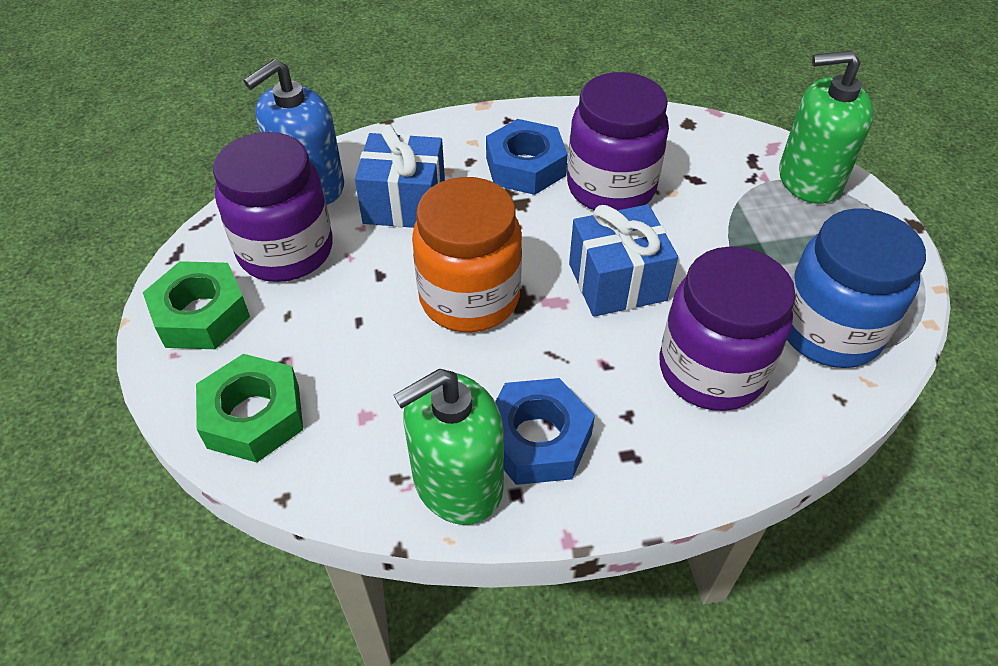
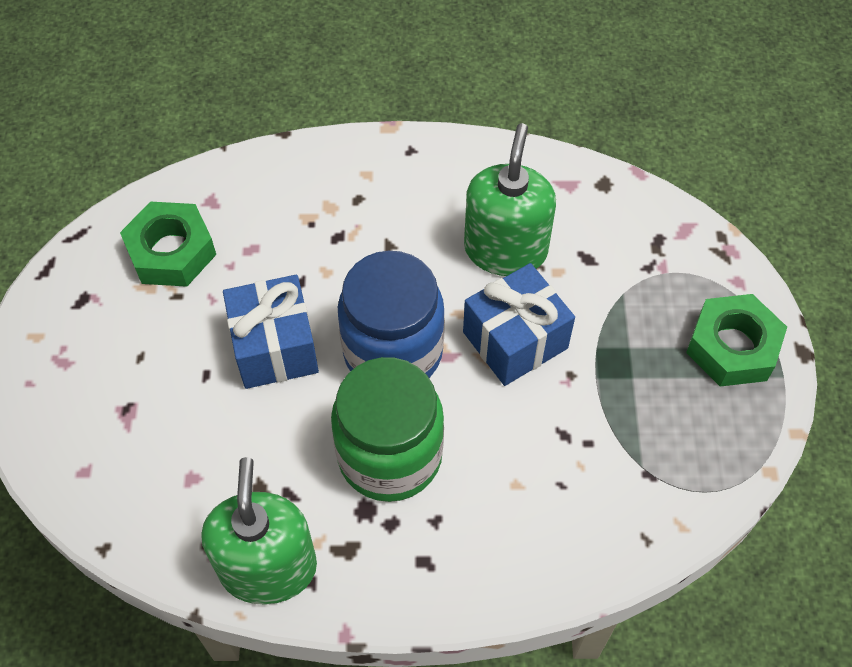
blue nut: [486,119,568,195] [495,378,595,485] = 2 -> none = 0
blue soap dispenser: [243,59,344,205] = 1 -> none = 0
green jar: none = 0 -> [331,357,444,502] = 1
orange jar: [412,177,522,332] = 1 -> none = 0
purple jar: [213,132,333,282] [567,72,669,210] [659,246,796,411] = 3 -> none = 0

